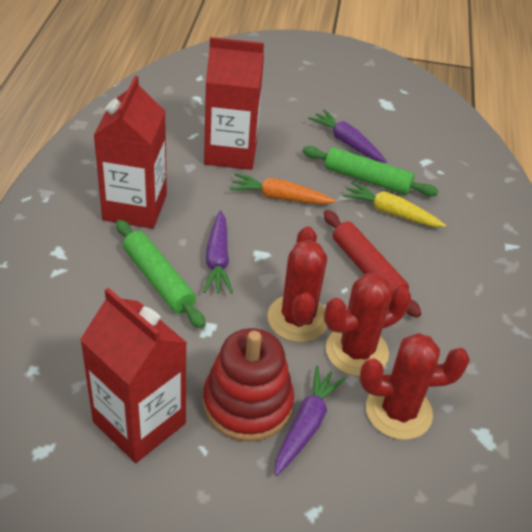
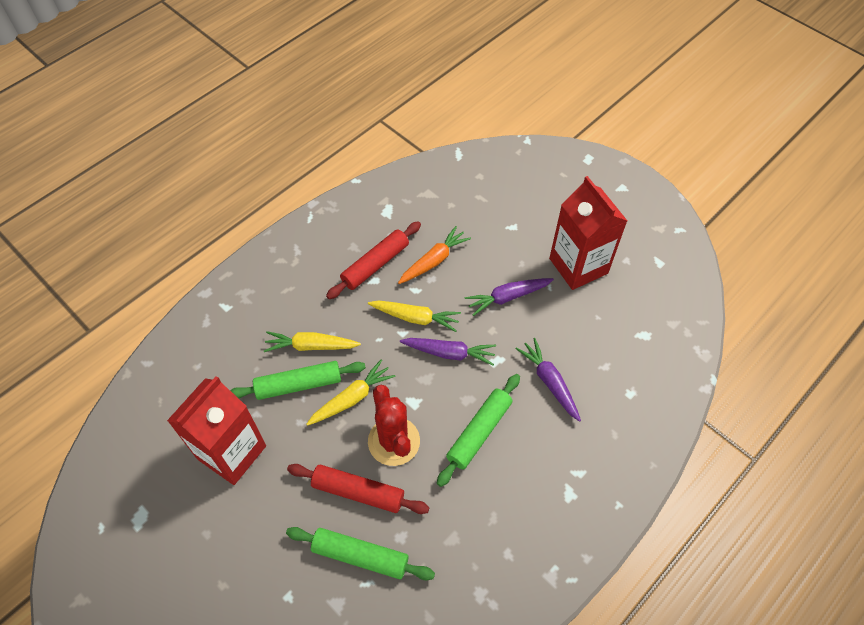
green rolling pin: [116,220,205,328] [302,146,439,196] = 2 -> [230,361,366,400] [286,527,435,580] [437,374,520,487] = 3
red cactus: [267,227,327,342] [324,273,411,376] [360,333,470,440] = 3 -> [368,385,420,466] = 1
red carton: [80,288,187,463] [93,76,167,229] [204,37,264,170] = 3 -> [167,376,266,485] [549,176,627,290] = 2
red rolling pin: [324,210,421,318] = 1 -> [287,464,430,514] [326,221,421,299] = 2
red stacking toy: [203,328,294,442] = 1 -> none = 0
yellow carrot: [343,181,446,227] = 1 -> [264,331,361,352] [307,360,395,426] [368,300,461,332] = 3

